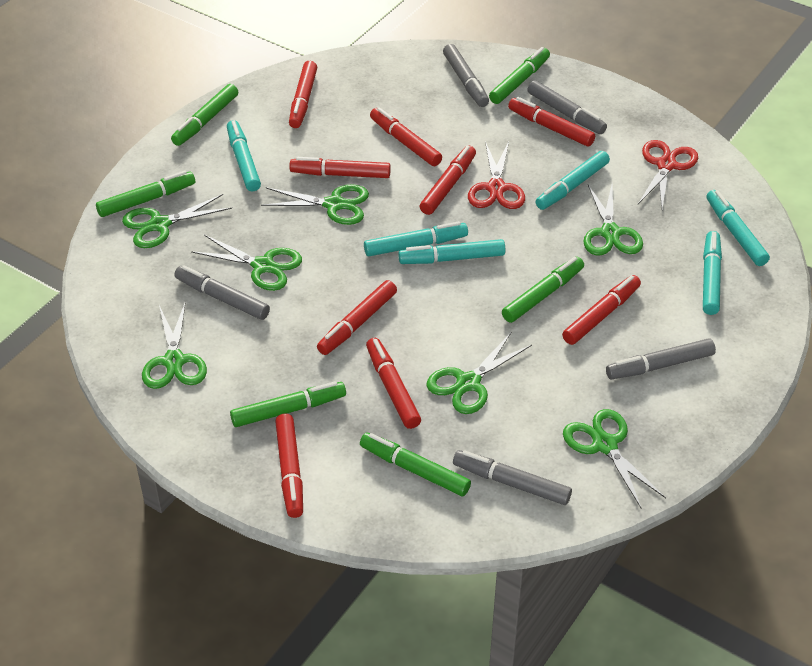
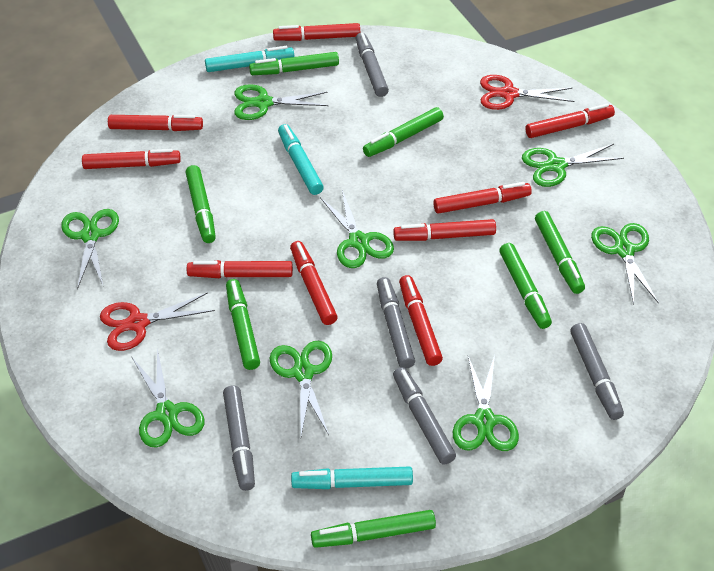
green marker: [96,171,195,217] [171,84,238,146] [230,381,346,427] [360,432,471,496] [489,47,550,104] [502,257,584,323] = 6 -> [186,165,216,243] [226,279,260,370] [249,52,339,75] [311,510,436,548] [363,107,444,157] [499,243,552,329] [535,211,585,294] = 7
green scissors: [122,194,232,248] [142,301,207,389] [191,235,302,291] [261,184,369,225] [426,333,532,414] [563,409,666,508] [583,185,643,255] = 7 -> [61,209,119,290] [131,348,204,448] [234,84,328,120] [269,341,332,436] [320,190,394,268] [453,355,519,451] [522,144,624,187] [591,223,659,305] = 8
turquoise marker: [227,120,261,191] [364,221,468,256] [398,239,505,264] [535,151,610,210] [703,231,722,315] [707,190,770,266] = 6 -> [205,46,294,72] [278,124,324,195] [291,466,413,489] = 3

